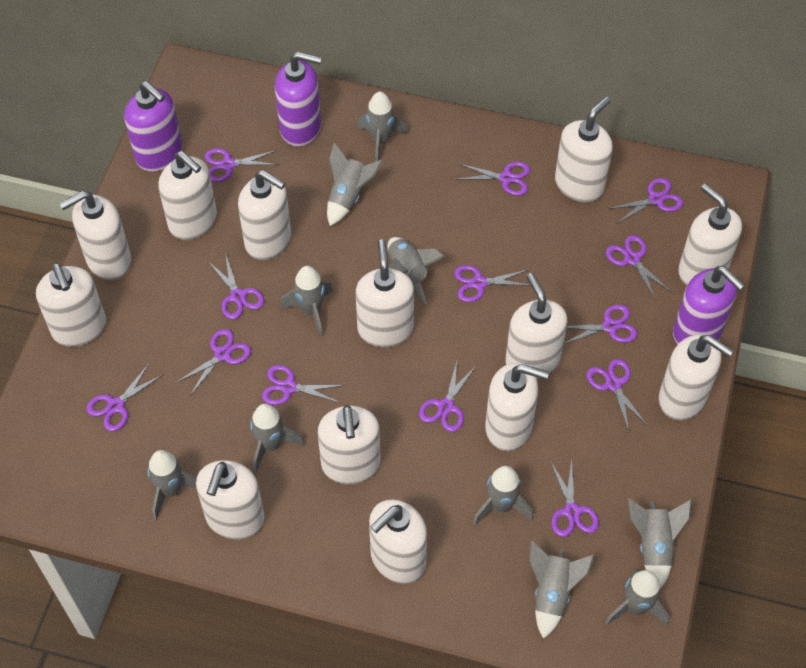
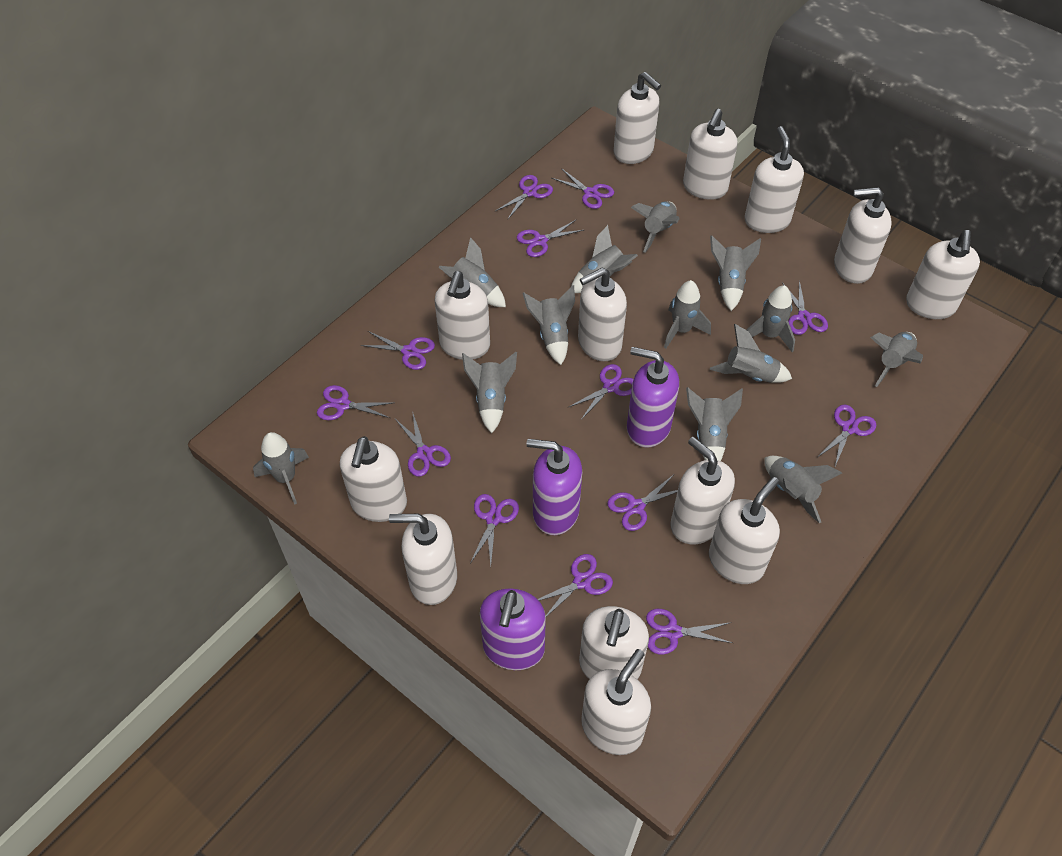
grey rocket: [147,450,197,520] [250,404,305,474] [280,266,333,337] [327,142,383,226] [357,92,409,162] [388,237,445,304] [473,466,534,526] [529,540,595,639] [605,569,670,627] [628,499,692,587] = 10 -> [253,432,309,505] [438,237,506,307] [462,352,517,433] [522,285,575,365] [571,225,638,293] [631,201,680,253] [664,280,711,348] [686,387,743,461] [710,235,761,311] [710,324,792,383] [746,285,795,352] [764,456,842,523] [870,332,923,387] = 13

